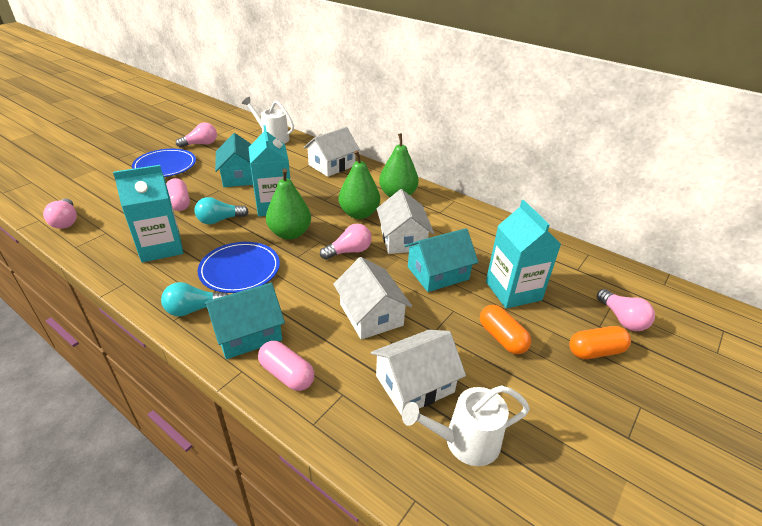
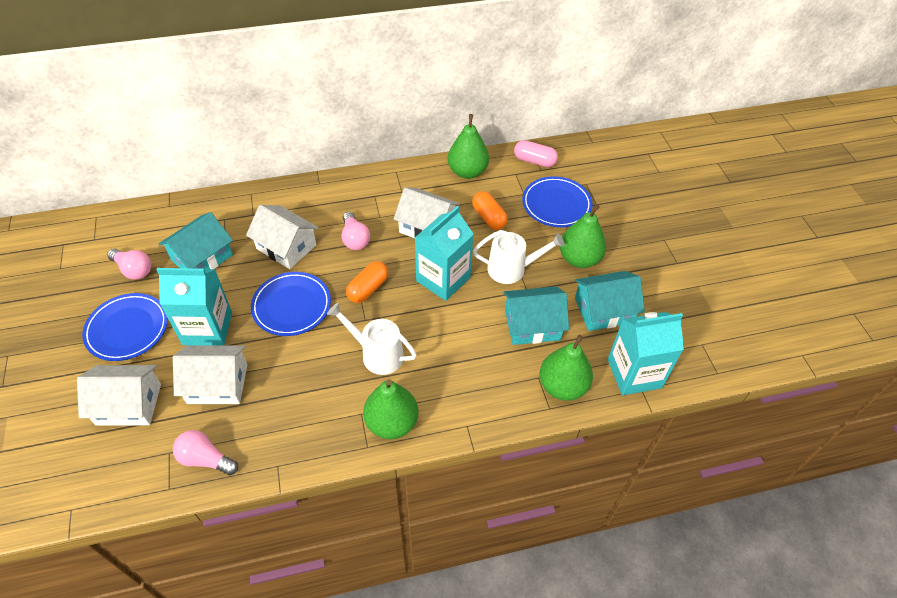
blue plate: [132,149,196,177] [198,242,280,293] = 2 -> [82,293,168,361] [251,272,331,336] [522,176,593,227] = 3
green pear: [266,169,311,240] [338,150,380,219] [379,133,419,197] = 3 -> [363,379,418,439] [448,114,489,179] [539,335,593,401] [560,204,606,268] = 4
pink capsule: [166,178,190,211] [258,341,314,391] = 2 -> [514,140,558,167] = 1
pink light bulb: [43,198,77,229] [176,123,217,148] [320,224,372,260] [597,289,655,331] = 4 -> [107,248,151,280] [173,430,238,475] [342,212,370,250] = 3
turquoise light bulb: [161,282,228,316] [194,197,249,224] = 2 -> none = 0

